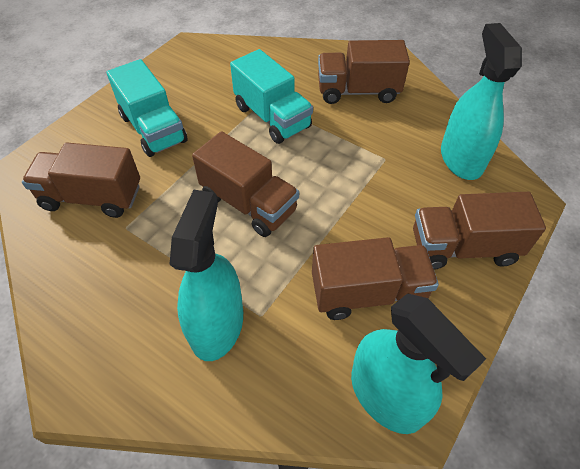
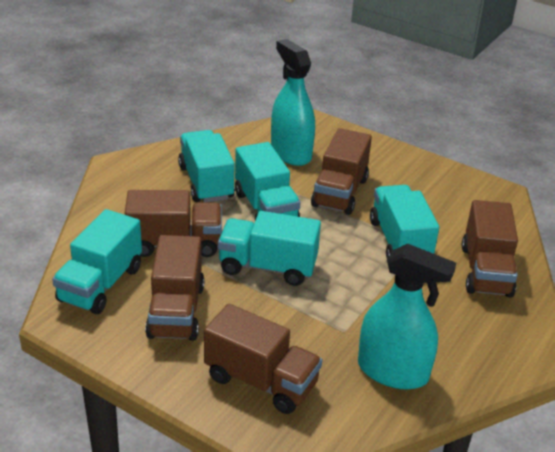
turquoise spray bottle: [169,190,243,361] [351,293,486,434] [441,23,522,180] = 3 -> [271,39,315,166] [358,244,456,389] = 2
turquoise truck: [107,59,188,157] [230,49,313,144] = 2 -> [52,209,142,314] [178,130,235,202] [218,211,321,286] [235,142,301,220] [370,185,439,259] = 5

